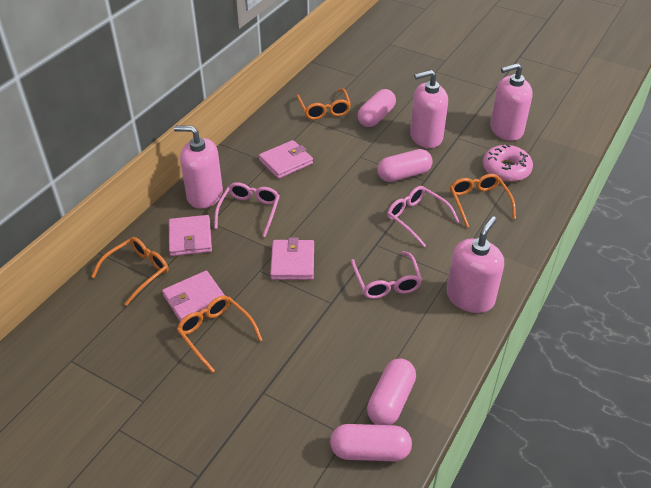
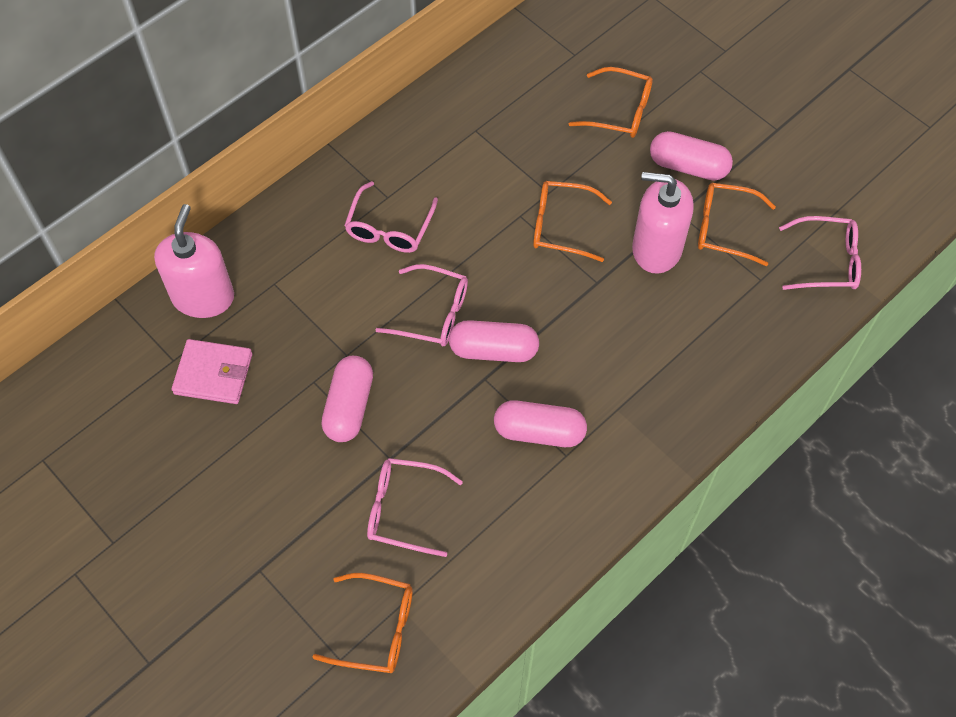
pink donut: [483,144,533,182] = 1 -> none = 0
pink glasses: [214,182,280,237] [351,251,422,299] [387,186,459,247] = 3 -> [344,181,438,253] [367,458,463,557] [376,264,468,346] [779,216,861,290] = 4
pink soap dispenser: [174,126,223,209] [410,70,448,148] [447,216,504,313] [490,63,533,141] = 4 -> [154,204,234,318] [632,172,694,274] = 2
pink wallet: [162,271,225,321] [169,215,212,256] [259,140,313,179] [270,237,314,280] = 4 -> [172,339,252,404] = 1

